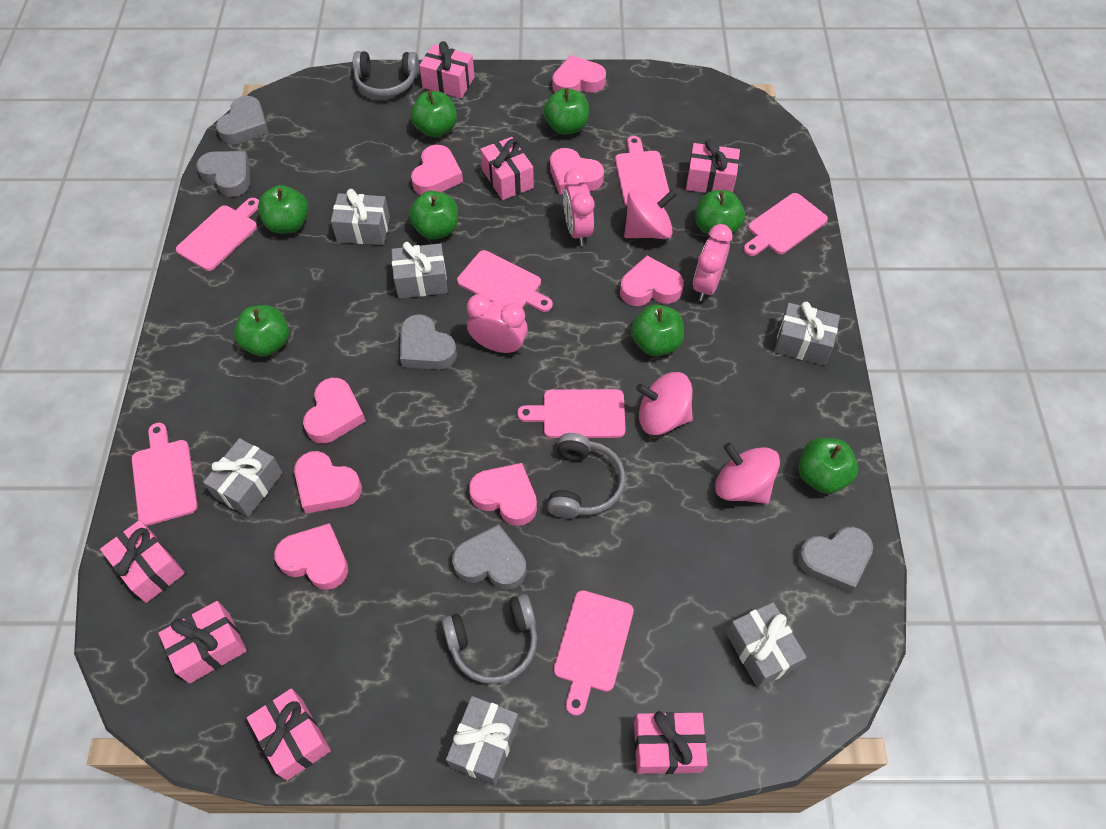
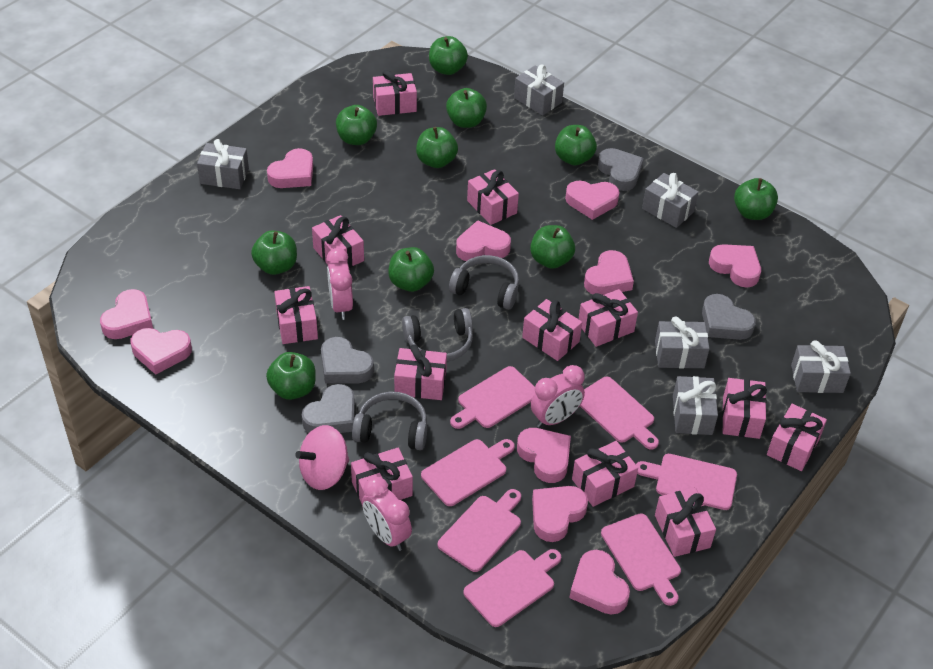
green apple: [234,305,289,356] [258,185,309,234] [409,191,458,239] [411,91,457,138] [544,88,589,135] [631,305,684,356] [695,190,745,235] [798,438,858,494] = 8 -> [251,231,297,275] [266,352,316,400] [336,105,377,145] [388,247,434,292] [416,127,458,168] [429,36,468,75] [446,88,487,128] [530,225,575,269] [555,125,597,165] [734,178,778,220] = 10
grey heart: [196,151,250,197] [216,96,269,144] [400,314,457,370] [452,524,526,590] [797,527,873,593] = 5 -> [302,384,355,433] [321,337,374,384] [598,148,644,191] [702,294,756,340] = 4
pink gift: [100,520,185,603] [159,601,247,684] [247,688,331,781] [419,41,475,98] [480,137,534,200] [634,711,708,774] [686,139,740,193] = 7 -> [274,286,318,344] [312,215,364,268] [351,448,413,504] [373,70,417,116] [394,344,447,400] [467,169,519,225] [522,299,582,361] [572,441,638,507] [579,289,638,347] [655,488,716,557] [722,378,767,439] [767,404,827,471] = 12
pink heart: [274,523,348,590] [294,451,362,513] [303,378,366,443] [411,145,463,195] [469,463,537,526] [550,148,604,194] [553,55,606,93] [620,256,684,306] = 8 -> [100,289,153,339] [131,328,192,375] [267,148,313,188] [456,220,511,261] [517,428,571,483] [532,486,588,542] [565,181,620,220] [570,550,630,615] [584,250,634,295] [709,244,761,287] = 10
pink spinning top: [624,189,677,239] [636,372,693,435] [715,443,780,504] = 3 -> [295,425,349,490] = 1

